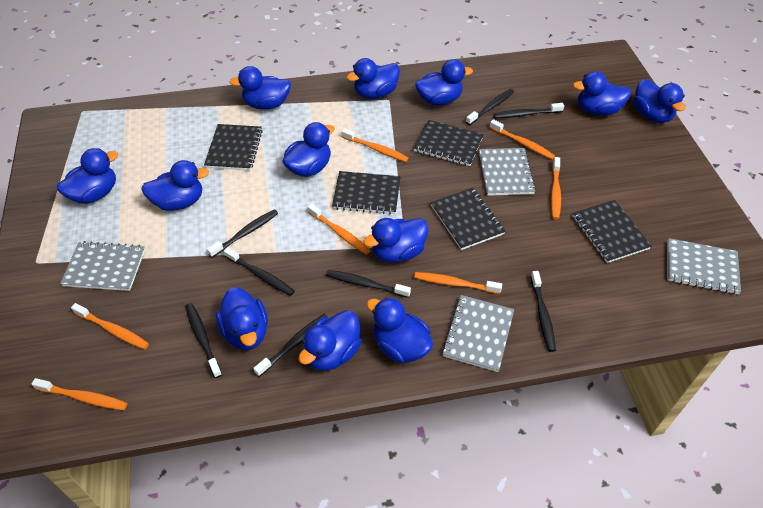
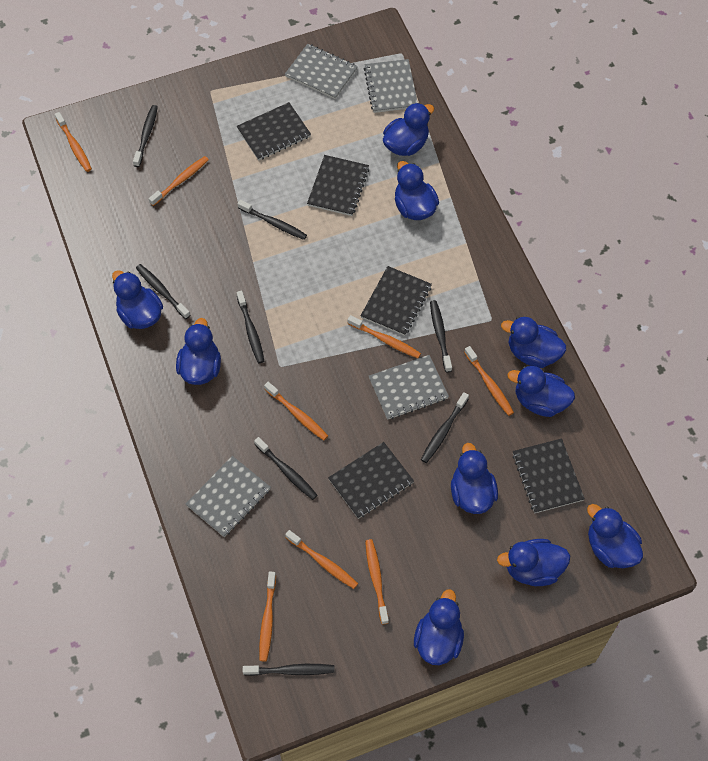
blue duck: [57,148,118,204] [141,160,209,211] [216,287,268,350] [230,66,291,109] [282,122,335,177] [299,310,362,371] [347,58,400,99] [363,218,429,263] [367,297,433,363] [415,59,473,105] [573,71,631,115] [633,79,685,123] = 12 -> [112,270,163,329] [176,318,221,385] [383,103,434,156] [395,161,439,220] [414,589,464,665] [451,443,498,514] [497,539,570,586] [501,317,566,368] [508,366,575,417] [587,504,643,568] = 10
orange toothbrush: [32,378,128,410] [71,303,149,349] [308,204,371,255] [341,128,409,162] [414,272,502,294] [489,119,555,159] [551,157,561,220] = 7 -> [55,112,92,172] [149,156,209,206] [259,572,276,662] [264,382,328,440] [285,530,358,589] [347,315,421,358] [365,539,389,624] [464,346,514,416] = 8

